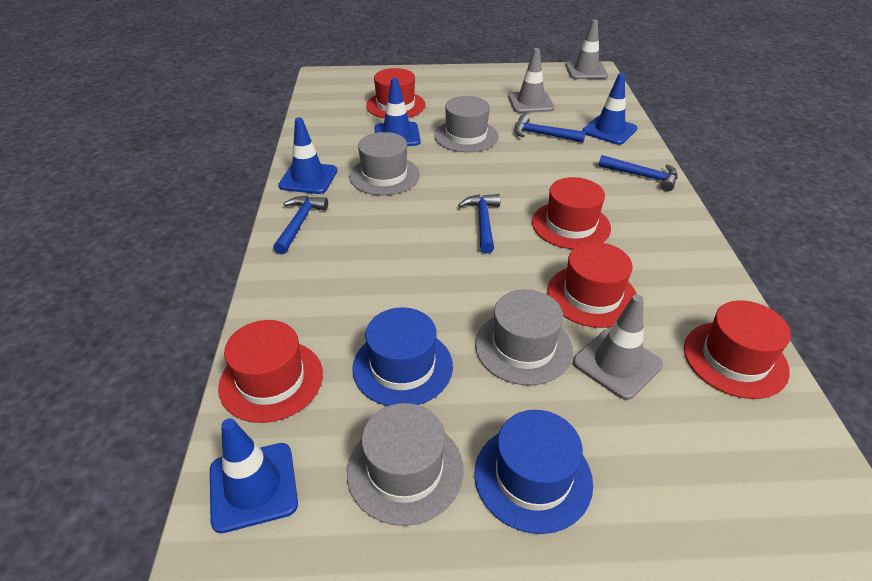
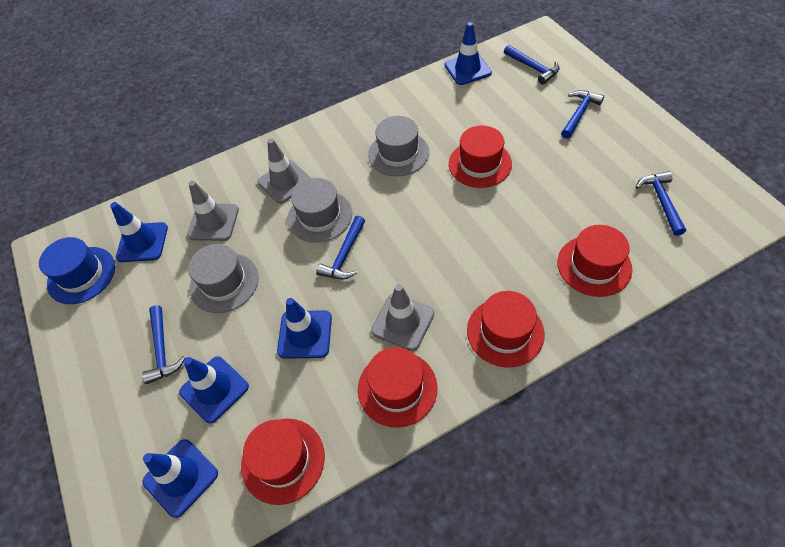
blue hammer: [273,196,328,254] [458,194,500,253] [515,115,586,143] [598,155,678,192] = 4 -> [142,305,186,384] [316,216,365,279] [504,45,559,84] [561,90,604,139] [636,171,686,236] = 5
blue hat: [352,308,453,406] [474,410,593,534] = 2 -> [39,237,115,304] = 1
blue traffic cone: [210,418,298,533] [278,118,337,194] [374,78,421,146] [582,73,637,145] = 4 -> [110,202,168,262] [143,439,218,518] [179,356,249,424] [277,298,332,359] [445,22,492,85] = 5
grey hat: [347,403,464,526] [349,132,420,195] [434,96,499,152] [475,289,573,385] = 4 -> [188,244,259,313] [288,178,352,243] [368,116,429,176] = 3

